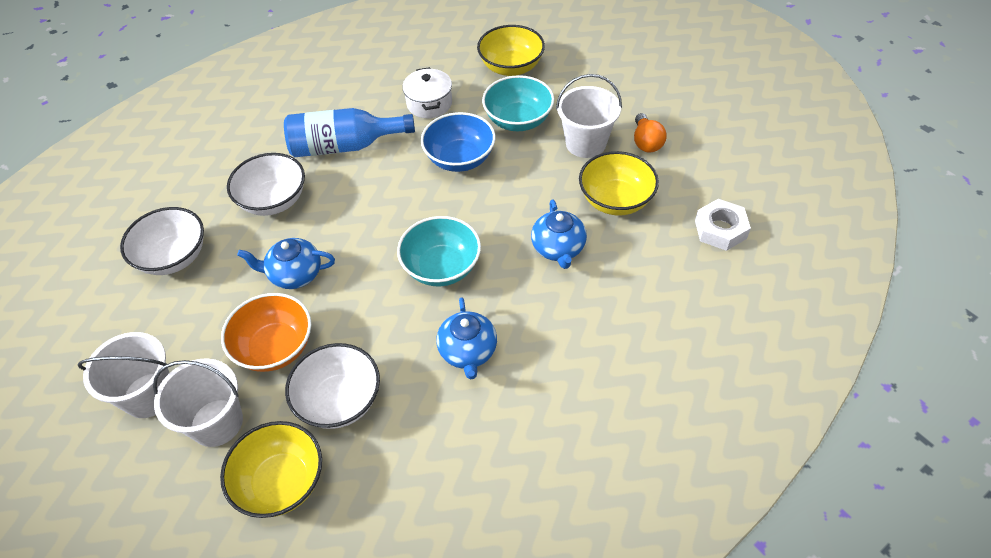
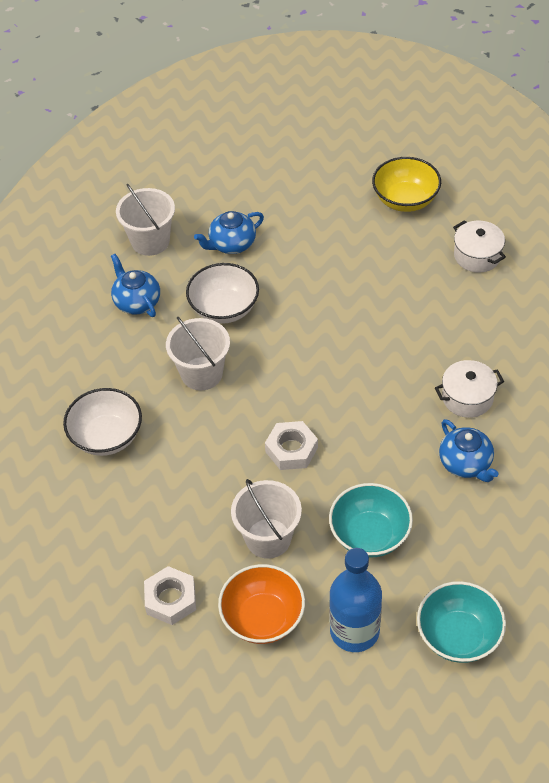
blue bowl: [421,112,496,172] = 1 -> none = 0
orange light bulb: [634,113,667,152] = 1 -> none = 0
white bowl: [120,207,204,275] [227,153,305,216] [285,343,380,429] = 3 -> [63,388,142,456] [186,263,259,324] = 2
white nut: [695,199,751,251] = 1 -> [144,566,196,625] [265,421,318,470] = 2
white pot: [402,67,452,118] = 1 -> [435,360,504,418] [453,220,506,273] = 2
yellow bowl: [220,421,322,518] [477,25,545,76] [579,151,659,216] = 3 -> [372,157,441,212] = 1

